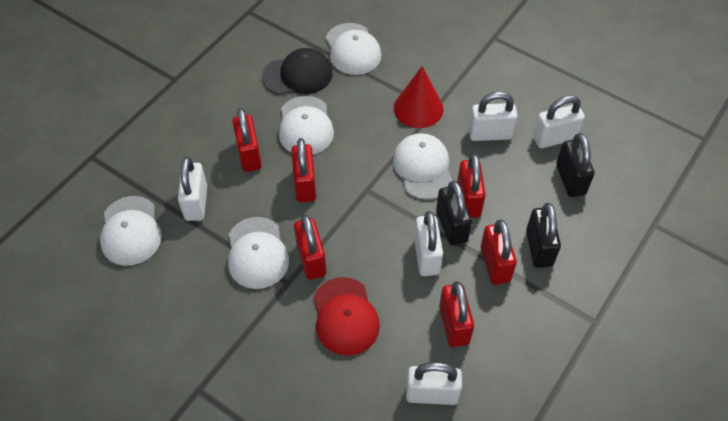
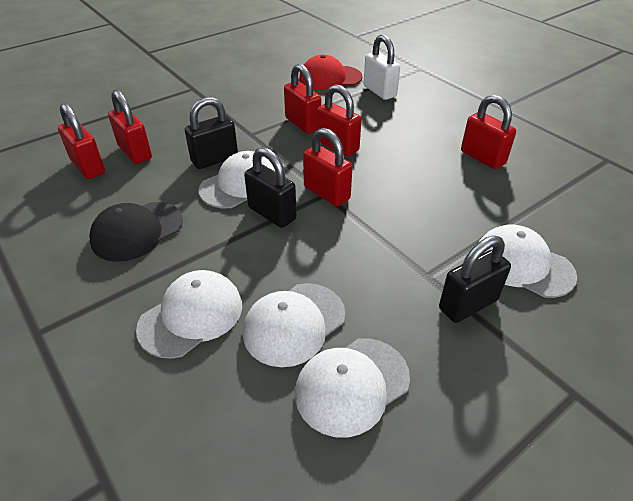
red cone: [394,66,443,128] = 1 -> none = 0
white padlock: [178,157,207,221] [406,362,462,405] [414,211,443,276] [469,92,518,141] [533,95,585,148] = 5 -> [364,35,400,100] = 1

